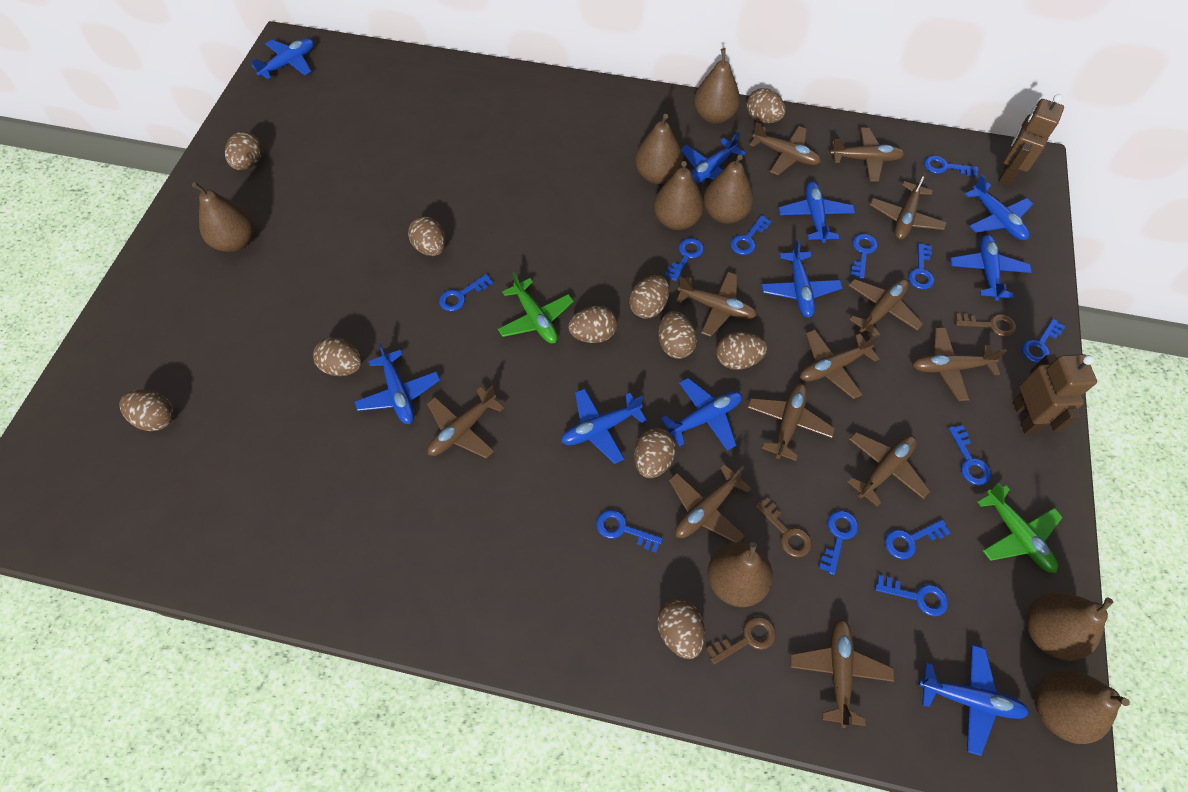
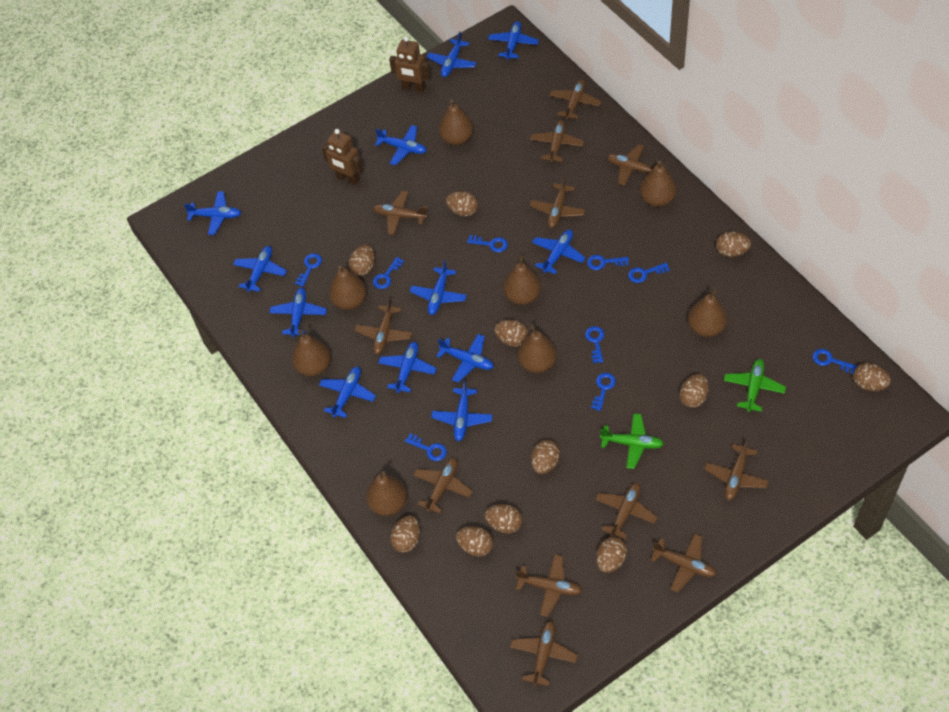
blue key: [439,274,493,311] [596,510,663,552] [665,238,704,281] [730,215,772,255] [819,510,858,575] [850,234,878,279] [875,575,948,616] [885,520,951,559] [908,243,934,289] [924,155,978,177] [948,425,991,485] [1022,319,1065,363] = 12 -> [295,253,322,287] [373,257,404,289] [405,433,447,461] [467,235,508,252] [585,326,604,363] [587,255,629,270] [591,373,616,411] [628,263,670,283] [813,349,857,374] = 9
blue plane: [251,39,314,79] [355,343,440,424] [561,388,647,464] [661,378,742,451] [681,132,745,184] [761,240,842,318] [779,181,855,243] [918,645,1029,756] [950,235,1032,301] [965,175,1033,240] = 10 -> [184,191,241,235] [233,246,287,292] [269,288,327,337] [319,367,376,418] [375,125,427,165] [378,342,437,393] [410,260,467,315] [427,31,476,77] [431,380,492,441] [436,334,494,383] [488,21,539,60] [532,230,585,274] = 12
brown key: [706,616,776,664] [755,497,812,557] [955,313,1016,337] = 3 -> none = 0

